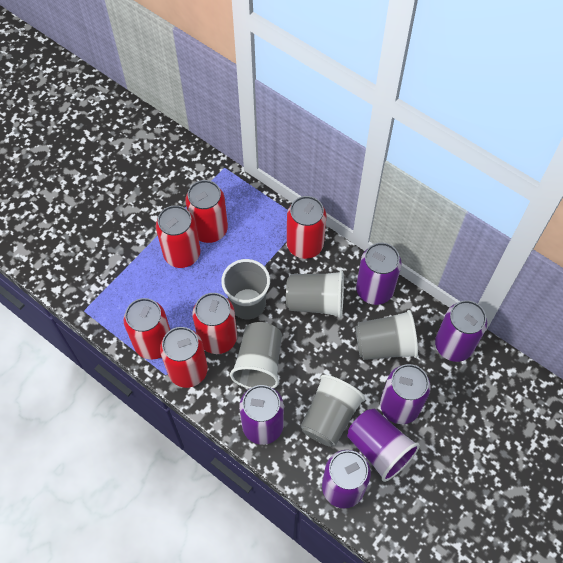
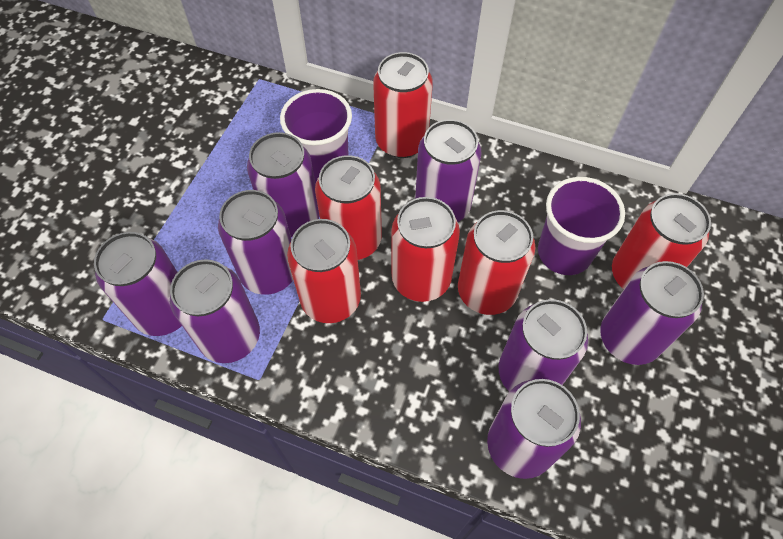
grey cup: [221,259,270,319] [230,322,282,389] [286,271,344,318] [300,375,365,447] [356,310,418,360] = 5 -> none = 0
purple can: [239,385,284,445] [322,450,371,508] [356,243,402,305] [380,364,431,424] [435,300,487,362] = 5 -> [94,232,182,336] [170,259,260,363] [218,190,293,295] [247,132,319,237] [415,119,481,222] [487,379,581,479] [499,299,588,392] [600,261,704,365] = 8
purple cup: [347,409,420,482] = 1 -> [280,89,352,184] [538,177,625,275] = 2

